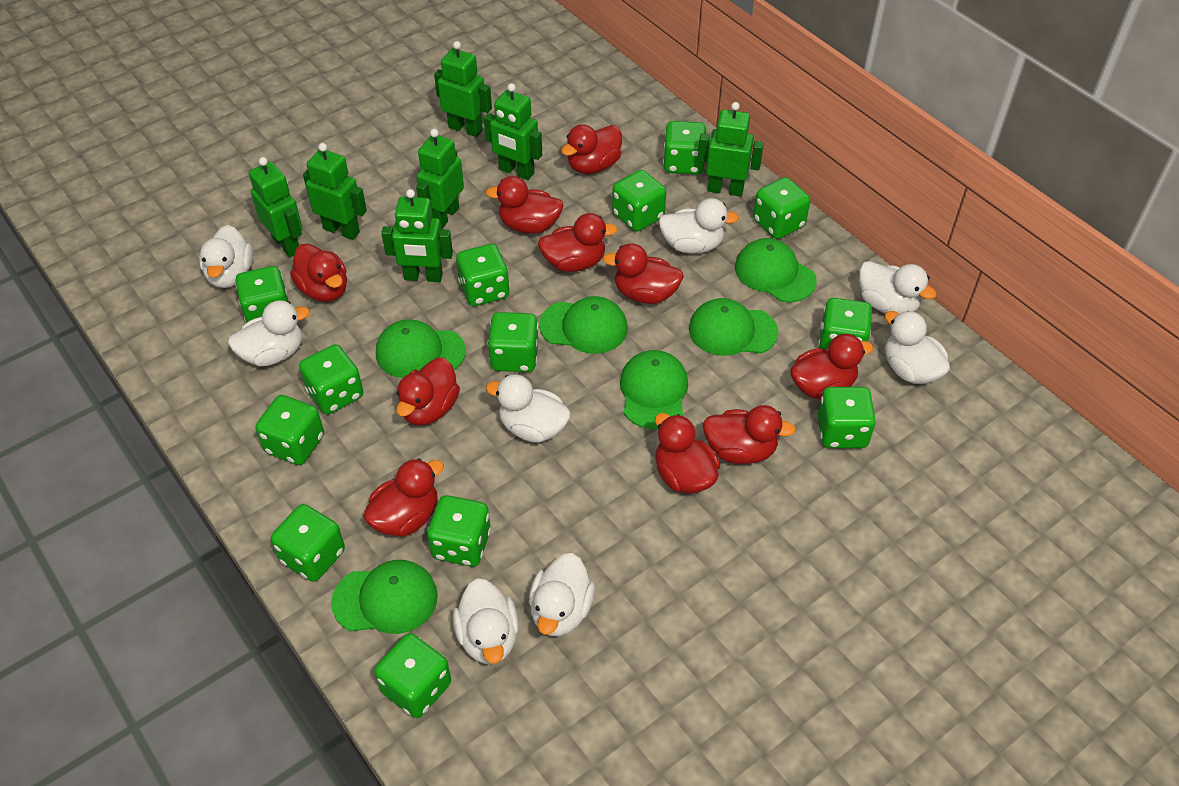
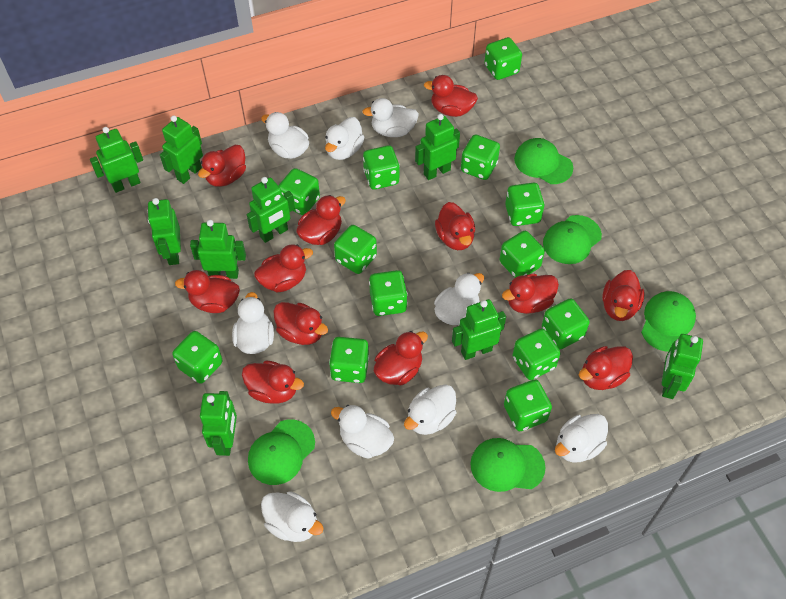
green cap: [331,560,438,634] [376,319,466,378] [539,296,628,354] [620,350,688,429] [689,298,779,356] [735,238,817,302] = 6 -> [248,419,315,485] [470,438,546,492] [514,138,573,184] [543,215,602,264] [641,291,696,351] = 5
green robot: [249,157,302,257] [303,143,367,240] [381,189,453,282] [416,129,464,229] [434,41,492,137] [484,83,542,180] [697,102,764,197] = 7 -> [90,127,143,193] [148,198,181,265] [160,115,203,184] [190,220,246,279] [200,391,237,456] [247,177,295,243] [415,114,460,180] [452,299,506,360] [662,334,703,399] = 9
red duck: [290,244,347,302] [363,458,444,537] [396,358,460,426] [486,176,563,234] [538,213,618,272] [561,124,622,174] [603,243,684,304] [655,413,720,494] [703,405,796,464] [790,334,873,400] = 10 -> [175,270,240,313] [198,145,246,187] [242,361,304,403] [254,245,313,292] [273,302,328,345] [296,195,346,245] [374,331,428,386] [424,75,478,117] [435,202,475,250] [502,274,559,314] [579,346,633,390] [602,270,645,321] = 12
white duck: [199,225,253,288] [228,300,310,366] [453,579,519,664] [486,374,571,442] [529,553,595,636] [659,198,739,254] [859,261,936,314] [885,311,950,384] = 8 -> [232,292,274,354] [261,112,309,159] [261,491,324,542] [325,117,364,160] [331,405,394,459] [362,98,419,137] [404,384,457,435] [434,273,484,325] [555,414,608,463] = 9

